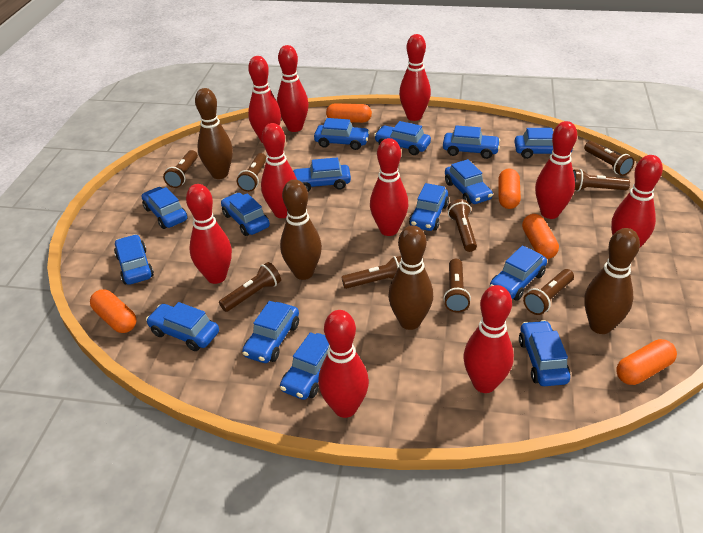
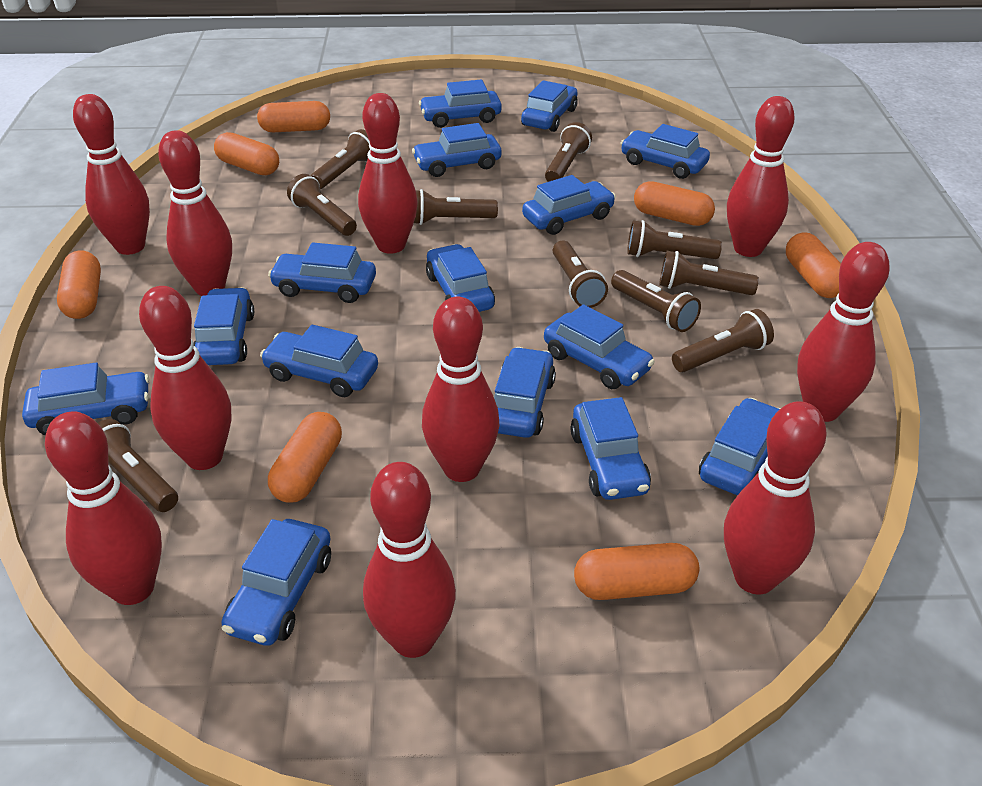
brown bowling pin: [195,88,233,179] [280,179,322,280] [388,225,433,330] [584,228,640,334] = 4 -> none = 0
brown flashlight: [163,150,198,188] [219,262,281,312] [237,153,266,192] [341,256,401,289] [443,259,471,313] [448,199,477,252] [523,269,574,315] [573,169,630,192] [584,141,634,176] = 9 -> [98,419,178,512] [287,174,357,236] [311,129,370,189] [414,189,498,225] [545,122,592,182] [553,241,608,308] [611,270,701,332] [627,220,722,259] [659,251,759,295] [672,309,774,372] = 10
orange capsule: [90,289,137,333] [326,103,372,123] [498,168,521,209] [522,214,559,259] [616,339,677,385] = 5 -> [57,250,101,319] [214,132,279,175] [257,101,330,132] [268,412,342,503] [574,543,699,600] [634,181,715,226] [786,233,841,298] = 7

